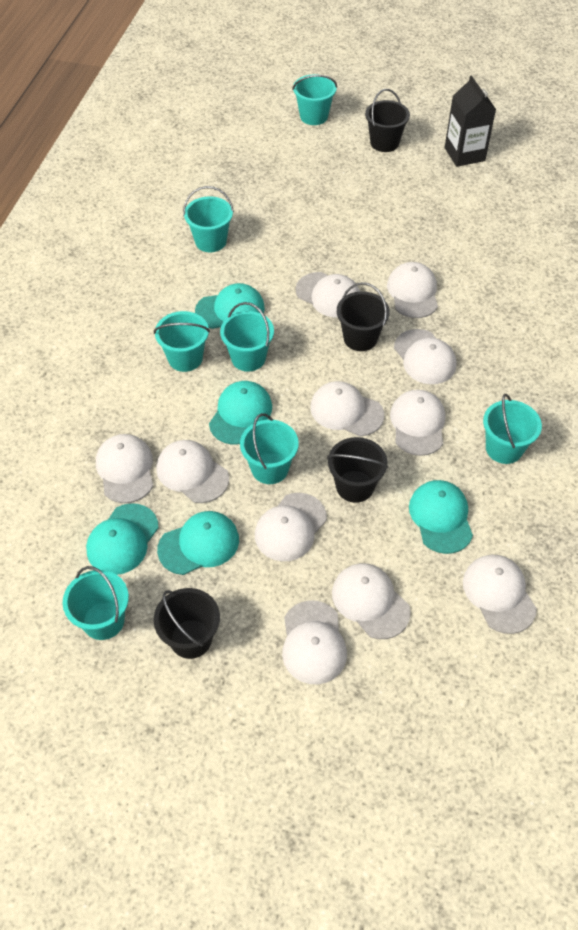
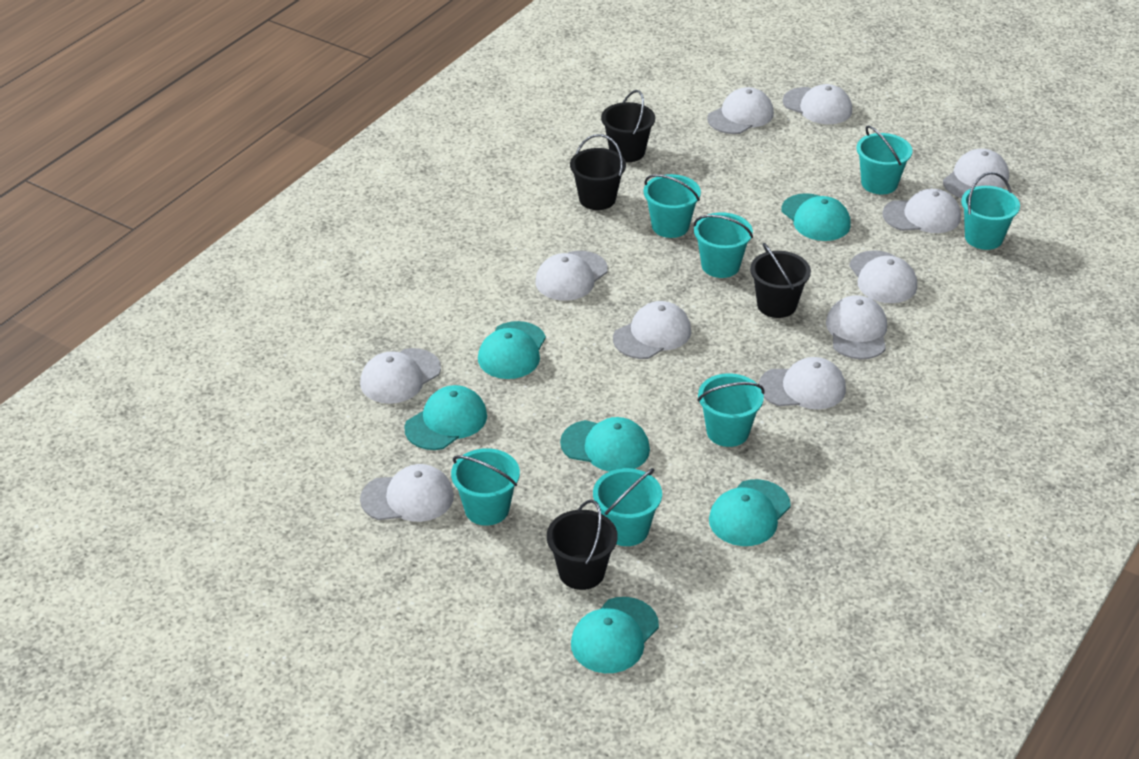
black carton: [445,75,496,167] = 1 -> none = 0
turquoise cap: [86,503,159,575] [157,511,239,575] [195,283,265,329] [209,381,272,444] [409,480,473,554] = 5 -> [404,385,487,450] [478,321,546,379] [560,417,650,472] [571,597,659,673] [709,479,791,546] [781,193,851,241] = 6

